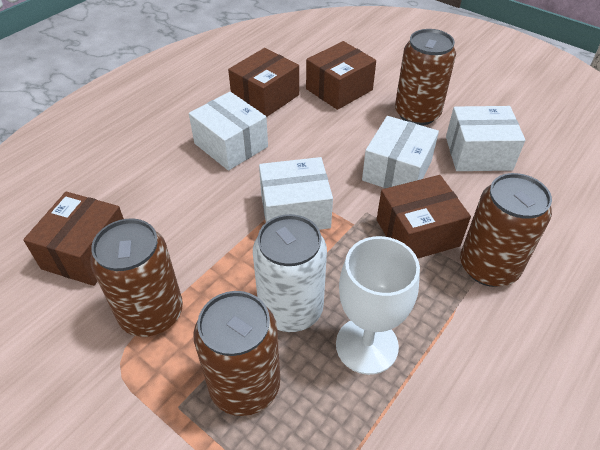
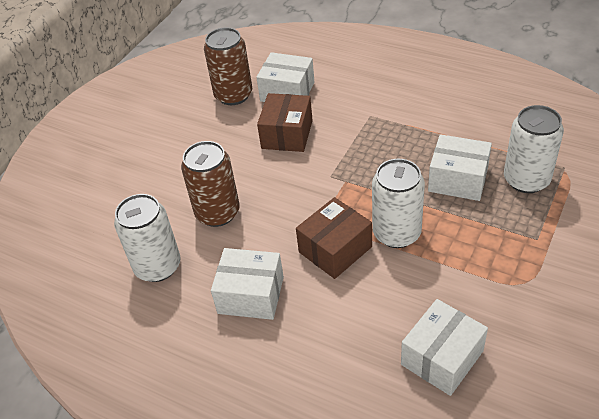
brown box: [23,192,124,286] [228,48,299,117] [306,41,376,110] [377,175,471,259] = 4 -> [257,93,313,152] [296,197,372,279] = 2
brown can: [91,219,183,337] [193,291,280,416] [395,29,456,126] [460,173,552,287] = 4 -> [181,141,240,227] [204,27,252,105] = 2
white can: [253,214,327,332] = 1 -> [114,194,181,282] [372,159,425,248] [504,105,564,193] = 3
white goblet: [336,236,420,375] = 1 -> none = 0

